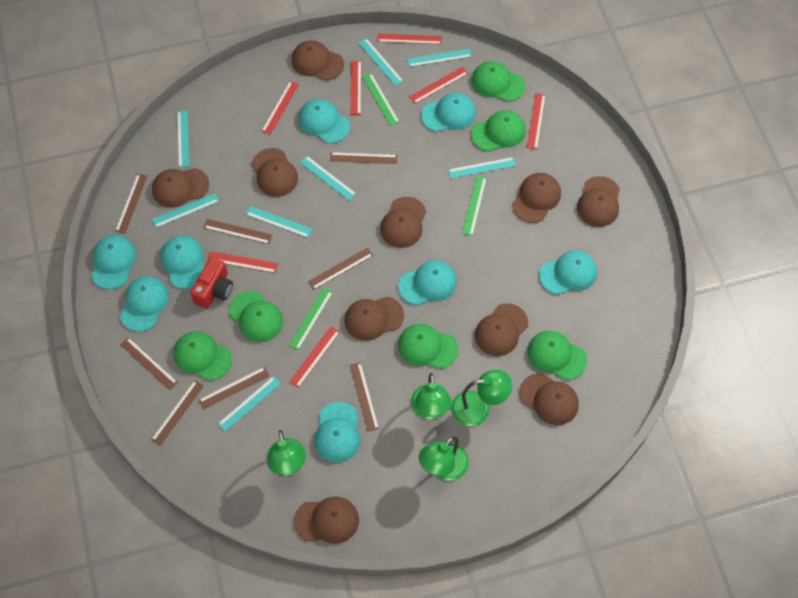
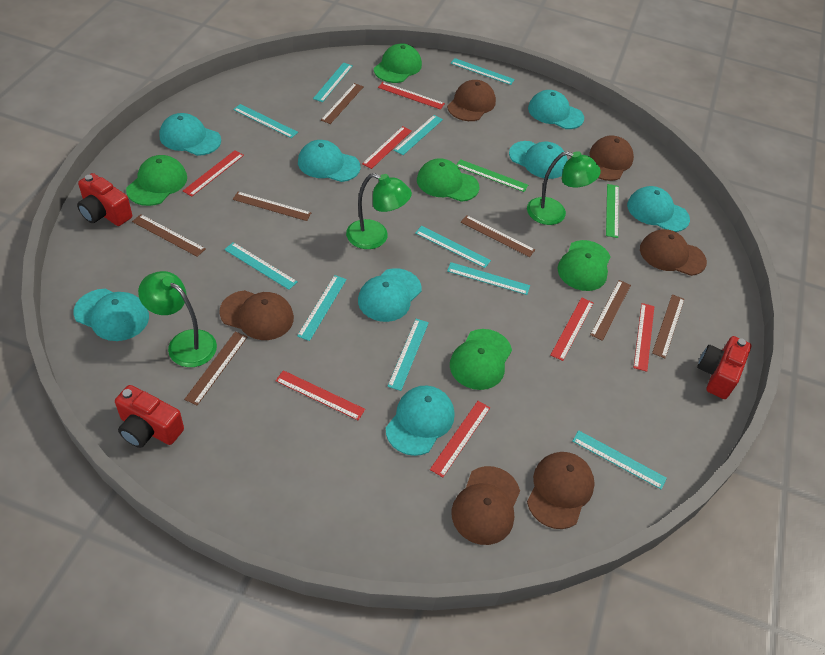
brown cap: [152,168,209,208] [252,148,298,197] [291,40,344,81] [294,496,359,544] [344,297,404,341] [380,197,426,248] [475,303,528,356] [512,173,561,223] [519,373,579,425] [577,176,620,227] = 10 -> [219,290,294,340] [447,80,496,121] [451,466,520,545] [527,452,595,529] [589,135,634,181] [640,229,707,276] = 6
brown ruler: [115,174,147,233] [120,337,178,390] [151,380,204,446] [198,367,269,410] [204,219,272,244] [308,247,373,290] [330,152,398,164] [350,362,379,432] = 8 -> [132,214,206,257] [184,331,248,405] [232,192,311,221] [321,83,364,124] [461,215,535,257] [590,280,631,341] [652,294,684,358] = 7
green cap: [173,331,232,381] [229,291,283,342] [398,324,458,369] [471,110,526,152] [472,61,525,102] [527,331,587,380] = 6 -> [126,155,187,206] [374,43,422,83] [417,158,480,202] [450,329,512,390] [558,240,611,291] = 5
green lamp: [267,430,306,475] [411,373,452,419] [419,436,469,481] [451,370,512,426] = 4 -> [138,271,217,367] [346,173,412,249] [527,151,601,225] = 3
green ruler: [289,288,333,350] [363,73,399,126] [462,176,487,236] = 3 -> [456,159,528,192] [606,184,619,238] = 2
red camera: [190,257,233,309] = 1 -> [77,173,132,226] [115,385,184,448] [697,336,751,399] = 3
turquoise ruler: [152,193,219,228] [177,111,189,168] [218,376,281,432] [246,206,312,238] [300,156,356,201] [359,38,403,86] [407,49,472,67] [448,157,516,179] = 8 -> [224,242,298,290] [233,104,298,138] [297,275,347,341] [313,62,353,102] [387,319,429,391] [394,115,443,155] [415,226,491,268] [447,262,530,295] [451,58,515,85] [573,430,667,489] = 10

